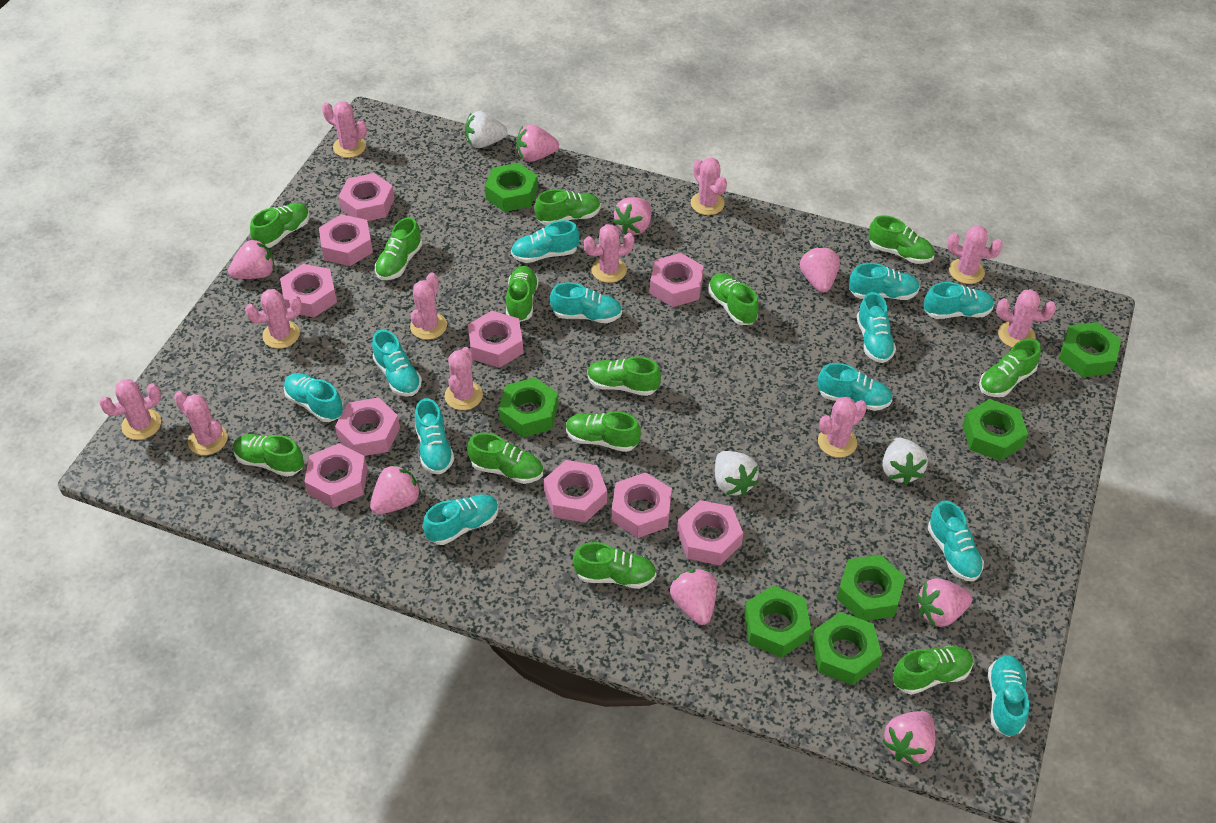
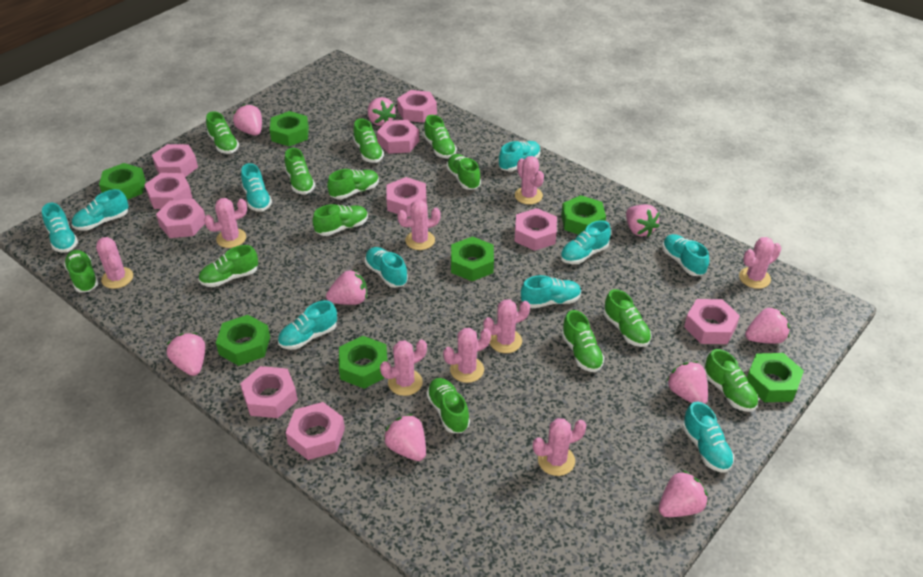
pink cactus: [99,379,161,440] [174,391,228,455] [245,289,302,349] [322,101,367,158] [410,273,447,340] [445,347,483,410] [584,224,635,283] [691,158,727,215] [818,397,867,458] [947,226,1003,284] [996,289,1056,348] = 11 -> [96,237,133,289] [204,198,247,248] [380,340,427,396] [397,200,441,250] [443,328,491,383] [483,299,530,353] [515,156,544,205] [533,418,586,476] [739,237,781,289] = 9
pink strawberry: [228,238,275,279] [370,464,421,514] [516,124,559,162] [613,197,651,235] [670,569,717,625] [800,246,840,293] [882,711,935,766] [917,578,972,627] = 8 -> [167,333,205,376] [233,104,262,136] [326,270,367,305] [368,97,396,126] [384,414,426,461] [626,204,660,237] [659,470,708,517] [667,361,708,404] [745,307,790,344] = 9
turquoise shoe: [284,373,344,422] [372,329,422,397] [415,398,454,475] [423,495,499,545] [511,220,579,263] [550,282,622,323] [818,363,892,411] [849,263,920,300] [857,292,896,363] [924,282,994,319] [928,500,984,581] [988,655,1029,737] = 12 -> [42,203,78,253] [72,189,129,231] [241,163,272,212] [278,300,337,350] [365,247,408,288] [499,141,541,171] [521,275,581,309] [560,220,611,264] [662,234,709,276] [682,401,734,473] = 10
white strawberry: [465,111,508,148] [715,451,759,496] [883,437,928,485] = 3 -> none = 0

